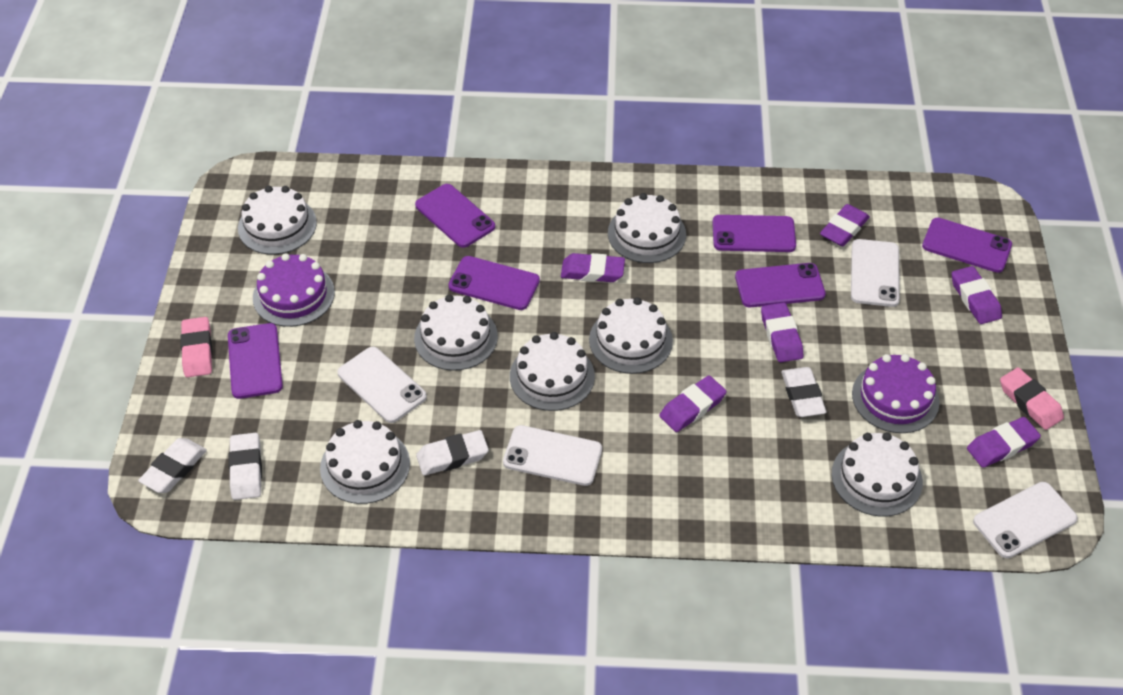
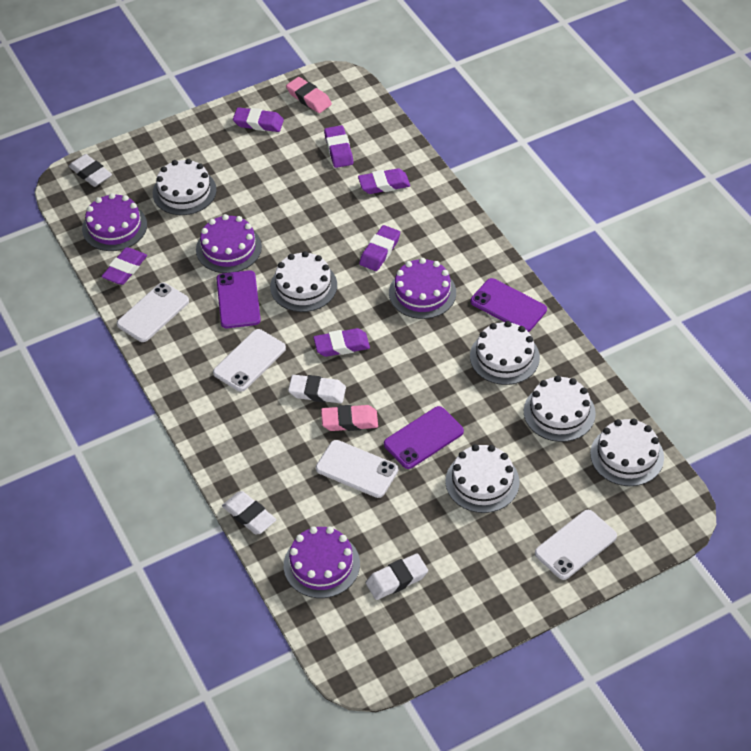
purple cake: [253,253,335,327] [852,354,940,433] = 2 -> [82,193,147,251] [196,214,262,273] [284,526,360,598] [389,258,456,319] = 4
purple phone: [228,323,283,399] [415,184,495,248] [448,256,540,310] [712,215,796,252] [735,263,826,307] [922,218,1012,273] = 6 -> [216,270,261,328] [384,406,464,469] [471,278,547,332] = 3
white cake: [238,186,317,255] [320,420,410,504] [414,295,498,371] [510,332,595,411] [589,297,673,374] [608,193,686,263] [832,432,923,517] = 7 -> [153,159,216,215] [270,251,337,312] [445,444,519,513] [470,321,540,385] [524,375,596,442] [590,418,664,486] = 6

